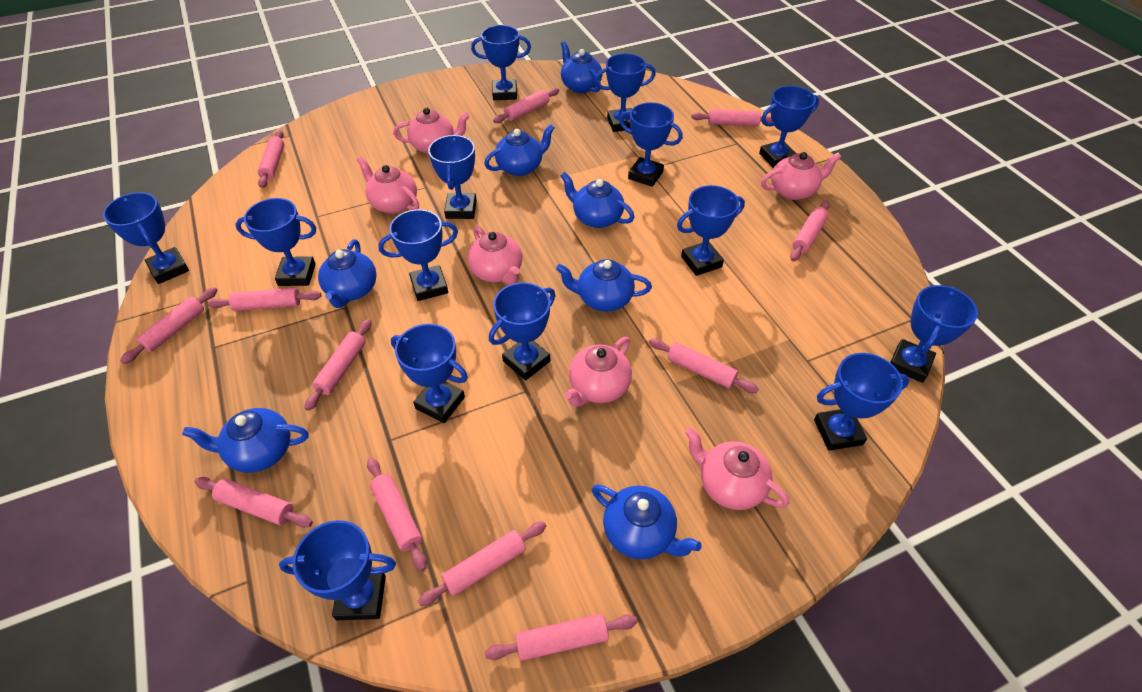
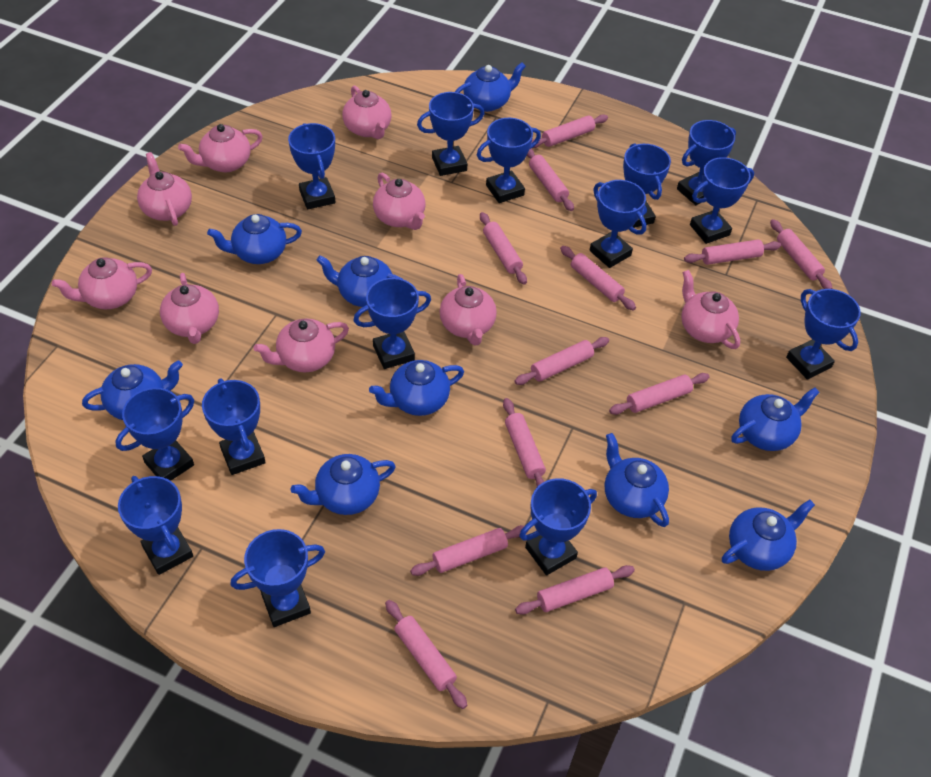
blue teapot: [182,408,308,473] [318,239,377,308] [484,124,555,176] [556,259,652,312] [561,41,602,93] [561,172,635,228] [592,485,702,559] = 7 -> [82,361,183,420] [207,214,302,264] [291,454,396,515] [317,255,404,307] [369,360,464,416] [455,62,526,112] [605,433,669,527] [722,500,815,571] [731,388,820,451] = 9
pink teapot: [357,156,419,214] [393,108,470,154] [467,226,522,285] [564,337,632,407] [685,427,789,510] [761,152,841,200] = 6 -> [52,257,152,309] [137,152,192,226] [160,273,219,344] [178,124,263,172] [254,319,349,372] [342,86,392,139] [373,173,425,230] [440,274,497,345] [681,270,740,349] = 9

